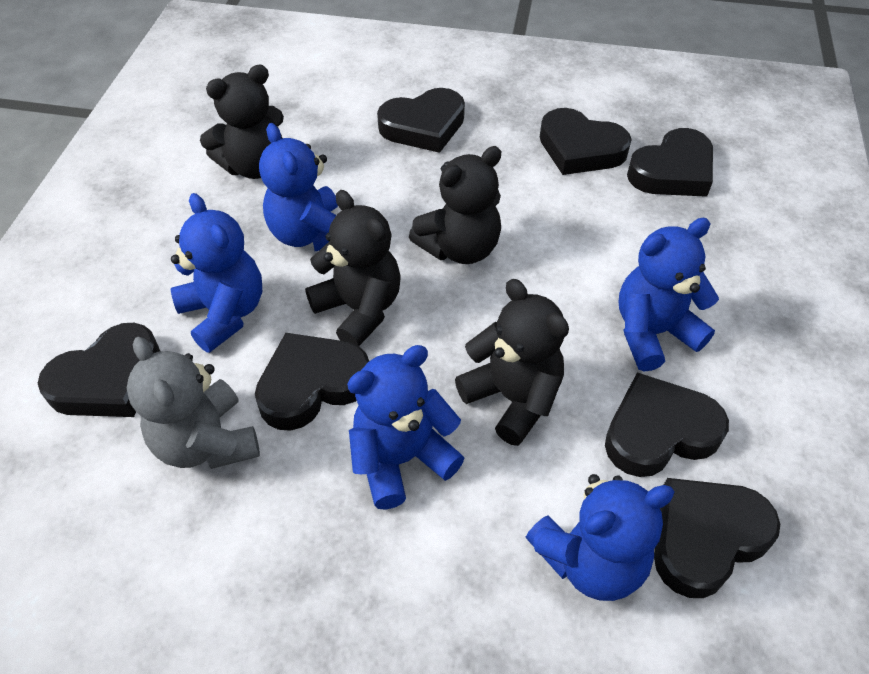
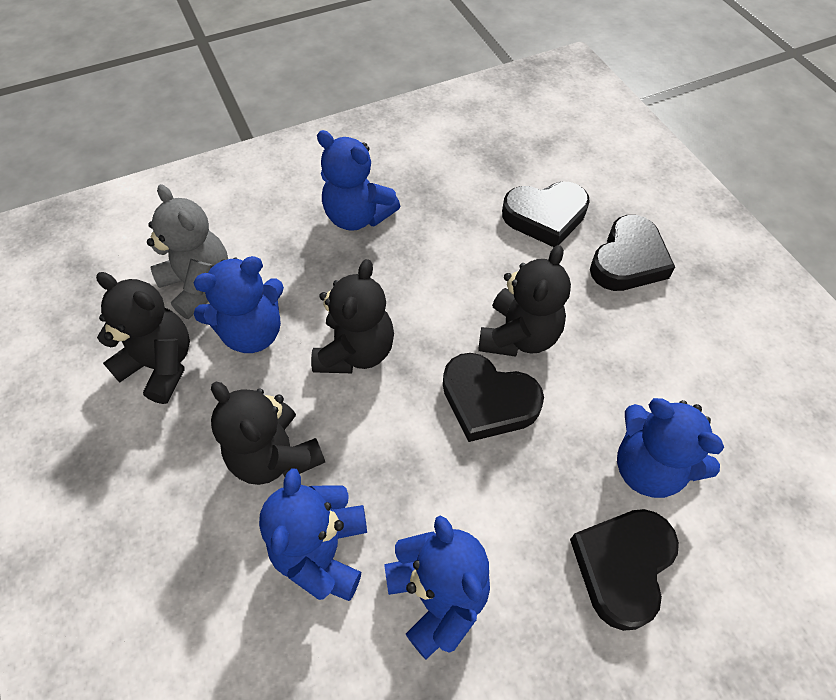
black heart: [38,323,160,417] [255,333,369,431] [377,88,465,153] [540,108,632,175] [605,373,729,477] [627,128,713,197] [654,478,780,598] = 7 -> [443,353,544,442] [502,182,590,247] [570,509,679,631] [590,215,675,291] = 4

